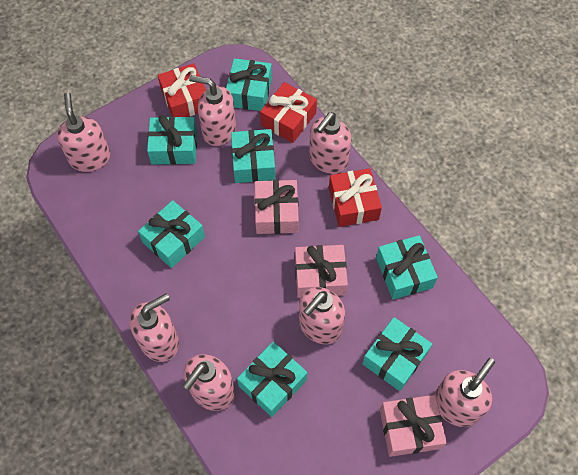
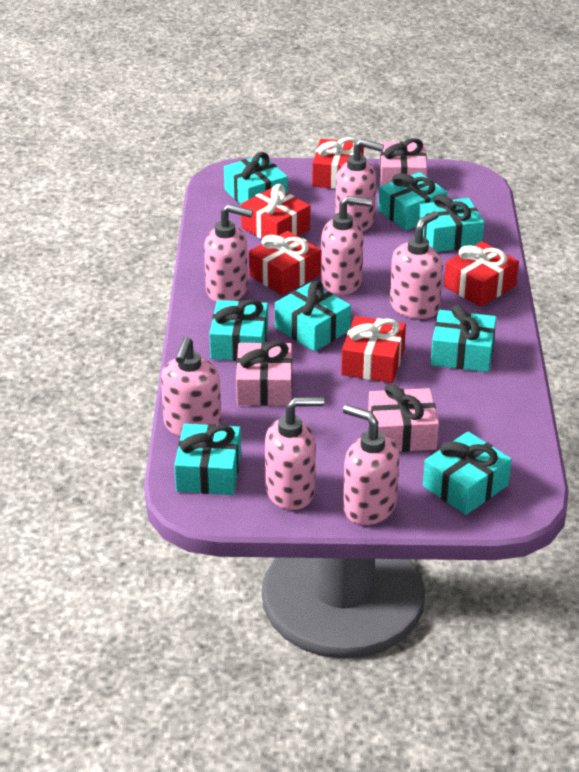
red gift: [158,63,206,117] [260,82,317,143] [329,168,382,227] = 3 -> [241,184,310,239] [249,231,321,295] [312,137,364,189] [341,316,406,383] [444,241,519,307] = 5
turquoise gift: [138,200,205,268] [147,115,197,165] [226,58,272,111] [231,129,276,183] [237,342,307,417] [362,317,432,391] [376,235,438,300] = 7 -> [174,423,241,495] [209,299,268,361] [224,152,288,205] [275,281,351,352] [378,172,448,231] [419,194,484,252] [423,431,512,515] [431,304,496,372] = 8

